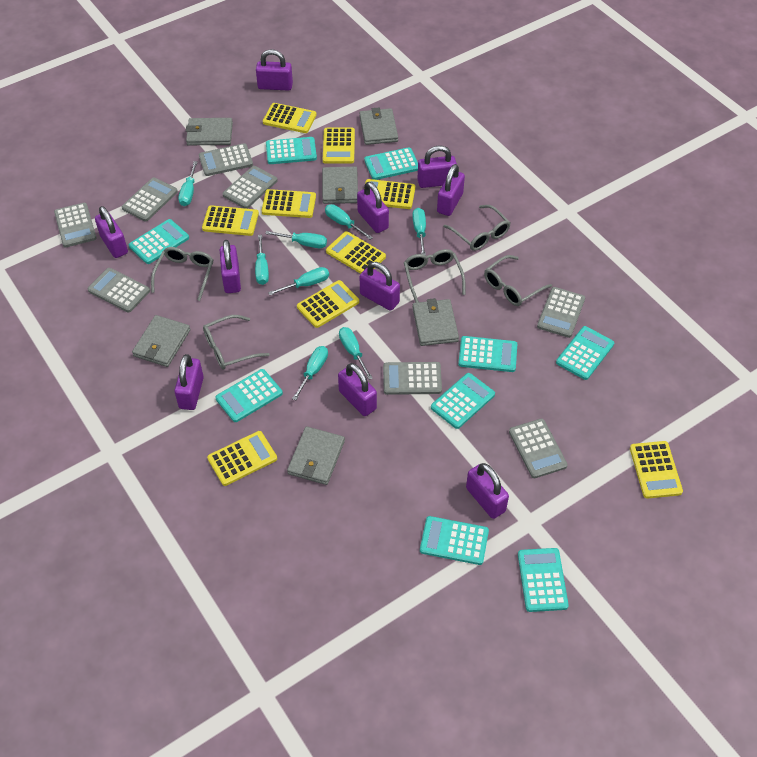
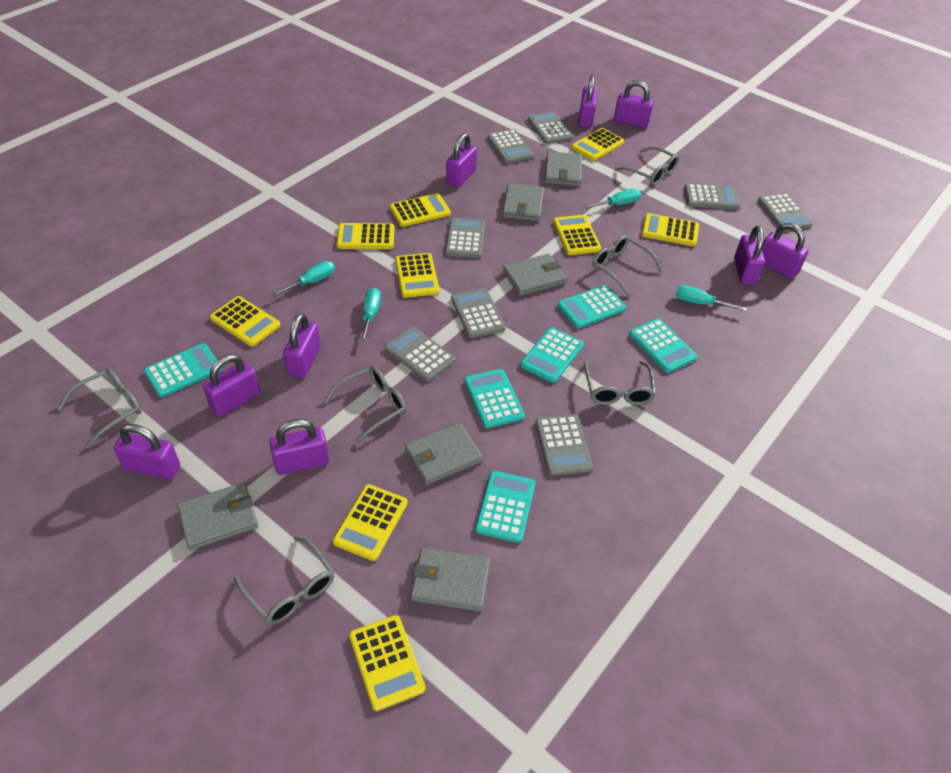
grey glasses: [151,247,214,301] [203,315,270,370] [404,249,466,303] [443,205,511,251] [484,255,552,306] = 5 -> [57,368,142,448] [234,536,334,624] [323,366,406,443] [584,361,656,405] [592,235,663,296] [615,146,679,186] = 6
purple padlock: [95,206,128,258] [174,354,204,410] [220,240,241,293] [256,49,293,91] [338,363,377,416] [357,182,389,233] [360,262,400,311] [418,145,457,188] [437,164,465,216] [466,463,509,519] = 10 -> [114,424,180,480] [203,354,260,417] [269,419,329,475] [283,313,321,378] [446,133,477,188] [578,75,597,127] [614,80,654,128] [734,226,765,285] [762,223,809,279] = 9
turquoise calculator: [129,219,189,264] [215,369,283,422] [266,137,317,164] [364,147,418,180] [420,516,489,565] [431,373,495,429] [458,336,517,372] [518,548,569,612] [556,326,614,380] = 9 -> [144,343,222,397] [465,369,525,428] [475,471,535,543] [520,327,584,383] [558,285,626,328] [629,319,697,373] = 6
turquoise screwdriver: [178,161,198,206] [255,235,269,285] [265,231,327,248] [268,267,329,295] [292,346,328,400] [325,204,373,240] [339,327,373,380] [412,208,426,255] = 8 -> [272,261,335,297] [361,288,381,343] [584,189,641,209] [675,285,747,311] = 4

